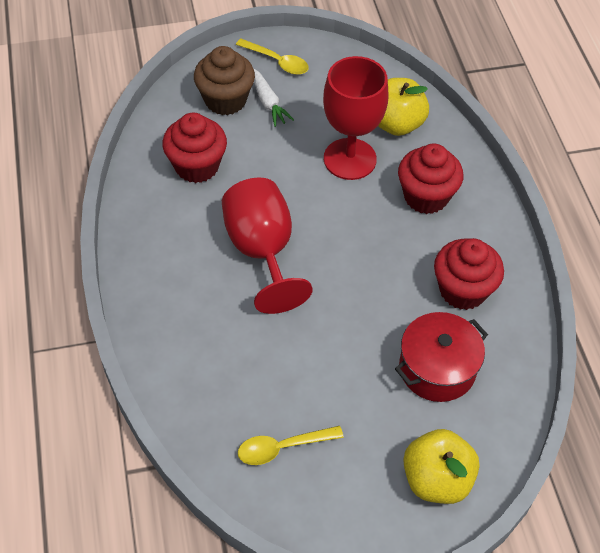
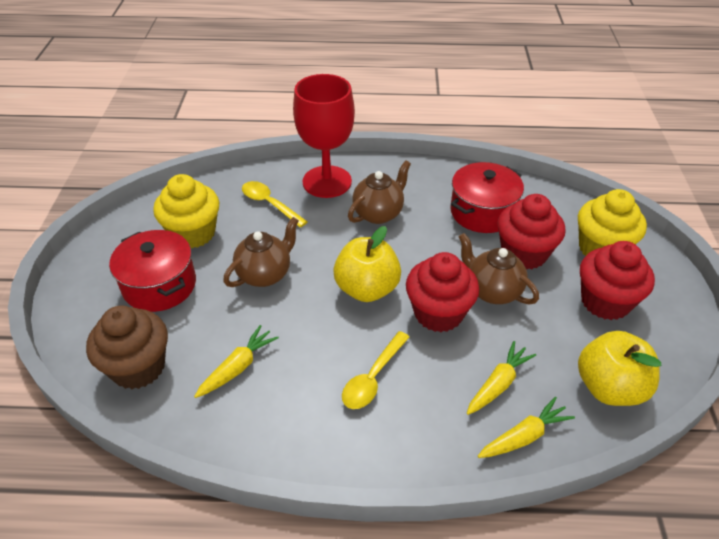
brown teapot: none = 0 -> [223,217,299,287] [348,161,411,224] [459,233,539,304] = 3
red goblet: [222,178,313,314] [323,56,388,180] = 2 -> [293,74,355,198] = 1
red pot: [395,312,488,402] = 1 -> [109,230,196,312] [450,162,524,233] = 2
white carrot: [254,69,294,127] = 1 -> none = 0
yellow carrot: none = 0 -> [194,325,279,398] [467,341,537,415] [478,397,575,458] = 3
yellow cupcake: none = 0 -> [153,174,219,248] [578,189,647,256] = 2

